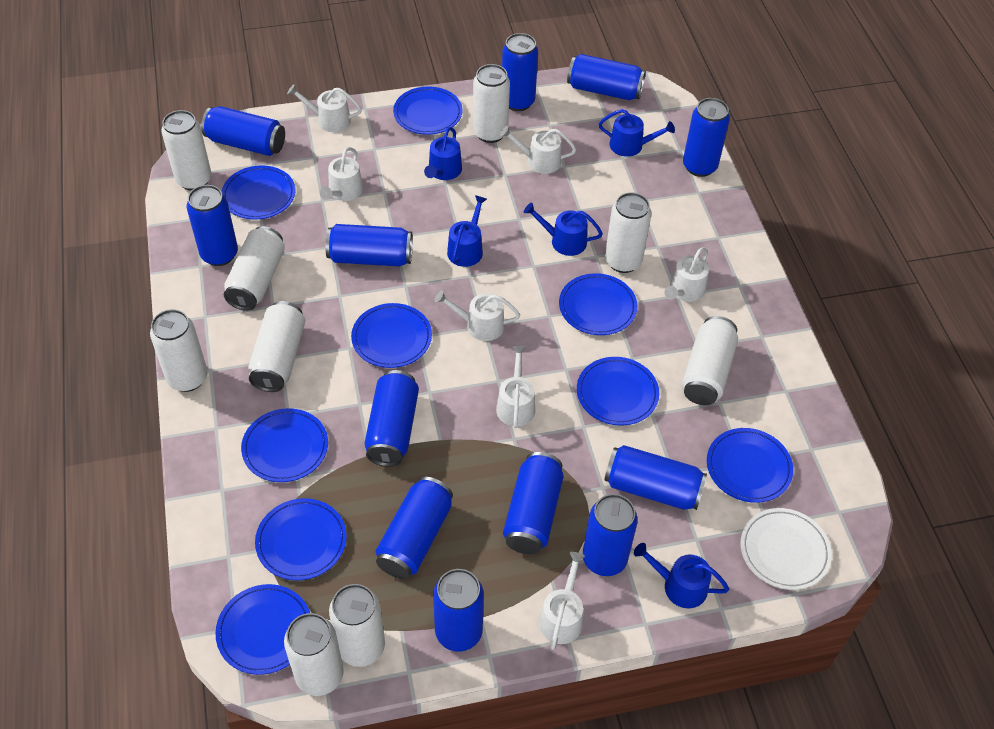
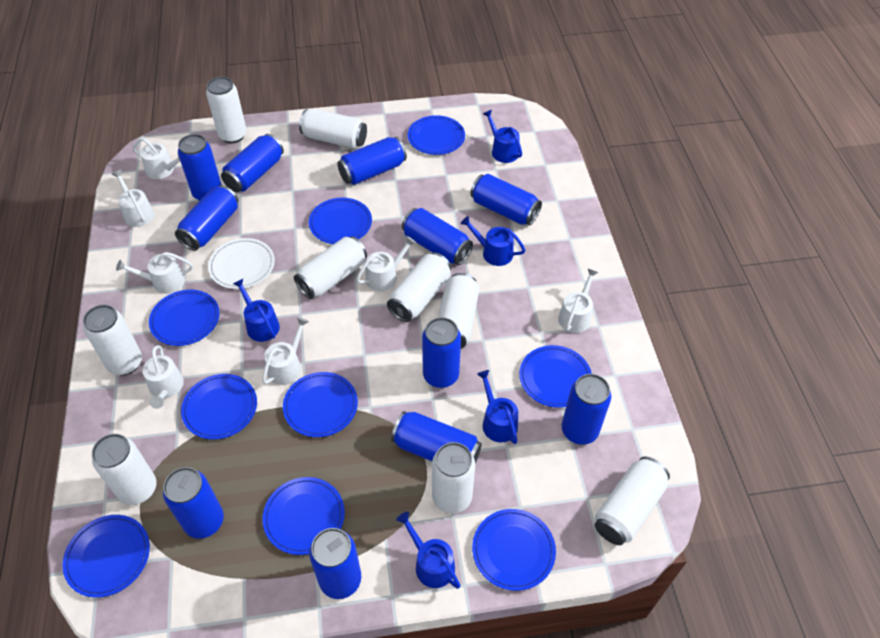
blue can: [187,185,238,266] [201,106,285,156] [325,224,413,267] [364,370,419,467] [376,477,453,579] [433,569,484,652] [502,33,538,111] [503,452,564,554] [567,54,646,100] [583,494,638,576] [604,445,707,510] [683,98,730,177] = 12 -> [163,467,224,539] [175,185,238,251] [178,134,222,201] [221,134,284,192] [309,528,361,599] [337,137,407,185] [391,411,482,464] [402,208,473,265] [422,317,461,388] [470,174,542,226] [562,374,611,445] = 11

